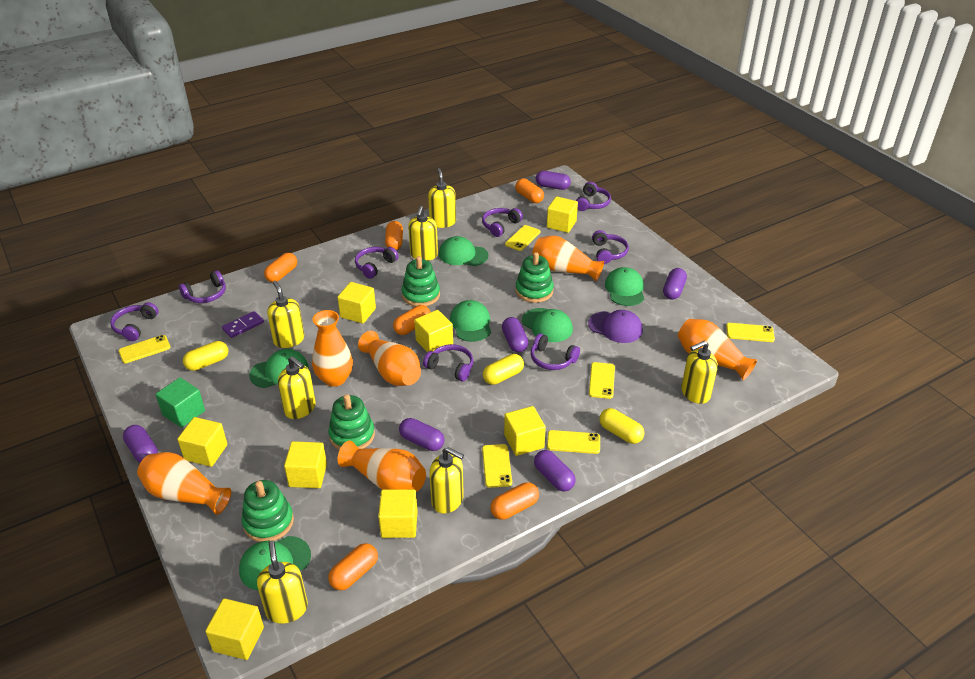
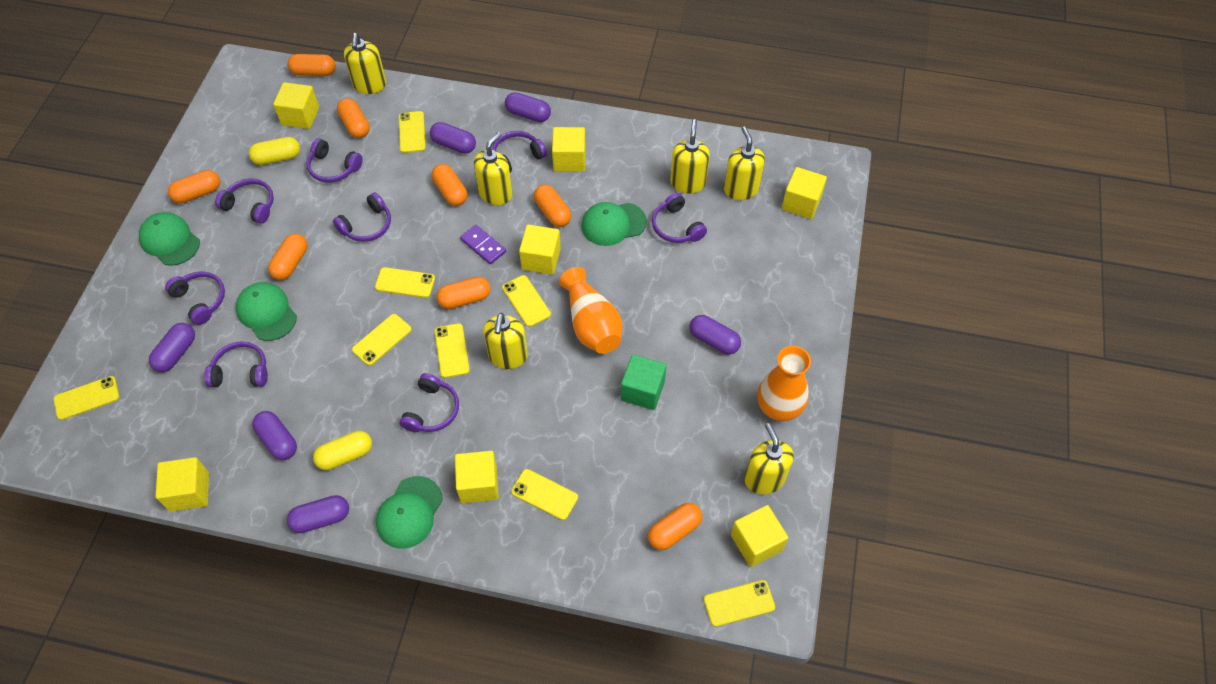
green cap: [239,536,311,590] [249,349,309,388] [439,236,488,266] [450,300,491,342] [522,308,573,342] [605,267,644,306] = 6 -> [139,212,200,266] [236,282,297,341] [376,476,443,549] [581,202,647,246] = 4
green stacking toy: [241,480,294,542] [328,394,375,450] [402,256,440,306] [515,252,554,303] = 4 -> none = 0
orange capsule: [264,253,297,282] [328,543,378,590] [385,221,403,250] [393,305,430,335] [490,482,539,520] [515,178,544,203] = 6 -> [168,170,220,203] [268,233,308,280] [288,54,336,76] [337,98,370,138] [432,164,467,206] [437,277,491,309] [534,185,571,227] [648,503,702,550] = 8
orange vase: [137,452,231,515] [312,310,353,387] [338,441,426,492] [358,331,421,386] [532,236,604,281] [678,319,757,380] = 6 -> [559,267,622,354] [758,346,811,421] = 2
purple cap: [588,310,643,343] = 1 -> none = 0
yellow capsule: [183,341,228,371] [483,354,524,385] [599,408,645,444] = 3 -> [249,137,300,165] [313,431,372,470] = 2
yellow cube: [177,417,227,467] [205,598,264,660] [284,441,327,488] [337,282,376,324] [378,489,418,538] [414,310,453,352] [504,406,546,456] [547,196,578,233] = 8 -> [155,457,209,512] [273,82,319,129] [455,451,499,503] [519,224,561,275] [552,127,586,172] [731,505,788,567] [782,167,827,219] = 7
yellow phone: [119,335,171,363] [482,444,512,488] [505,225,540,251] [547,430,600,454] [589,362,615,399] [726,323,775,342] = 6 -> [54,376,119,420] [352,314,412,366] [375,267,435,298] [399,111,426,153] [435,323,470,378] [502,275,551,327] [511,469,578,520] [704,580,775,627] = 8
yellow soap dispenser: [257,541,308,624] [267,281,304,348] [278,356,316,419] [408,206,438,261] [428,168,456,228] [429,447,464,514] [681,341,718,404] = 7 -> [344,33,386,94] [474,132,513,205] [483,313,528,369] [670,119,710,194] [724,126,765,200] [744,423,794,494] = 6

